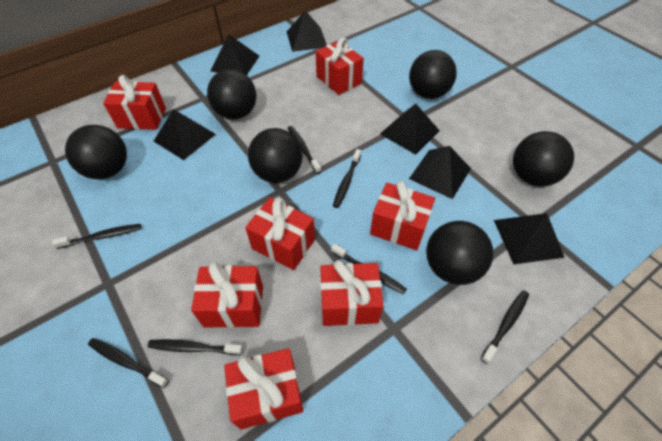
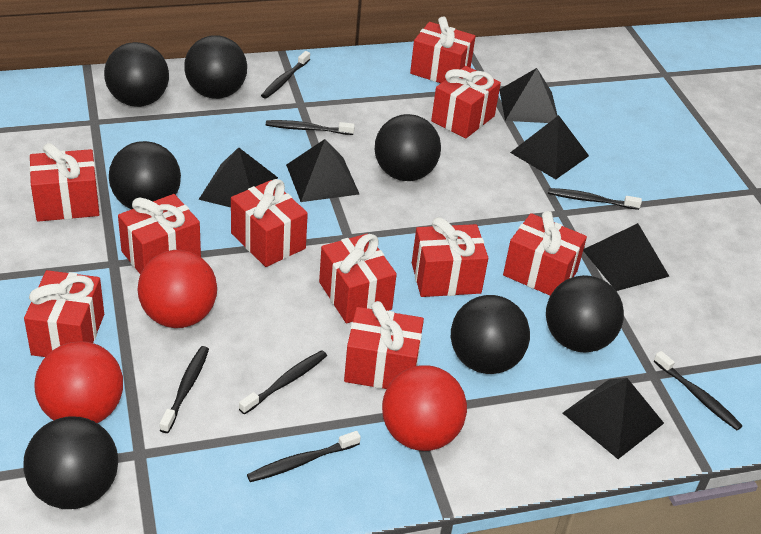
black ball: [65,125,127,179] [207,69,256,119] [248,128,303,183] [409,50,457,99] [426,221,494,285] [513,131,574,187] = 6 -> [24,416,118,509] [104,42,169,107] [109,141,181,209] [184,35,247,99] [375,114,441,181] [451,295,530,374] [546,275,624,353] = 7
red ball: none = 0 -> [34,341,123,423] [137,250,217,328] [382,365,467,451] = 3
red gift: [103,75,166,130] [191,262,263,328] [224,348,303,429] [245,198,315,270] [316,37,364,95] [320,260,384,326] [370,181,435,250] = 7 -> [24,270,104,357] [29,143,99,222] [118,194,201,275] [231,179,308,267] [319,234,397,323] [344,301,424,389] [410,16,476,83] [412,217,488,297] [431,66,501,138] [503,211,587,295] = 10

